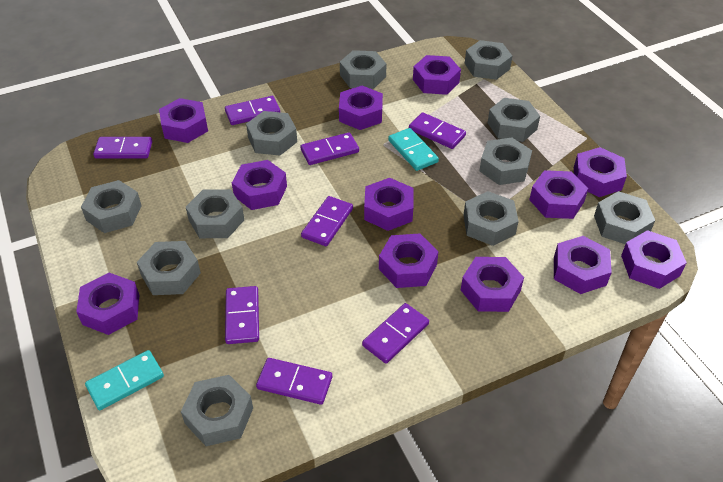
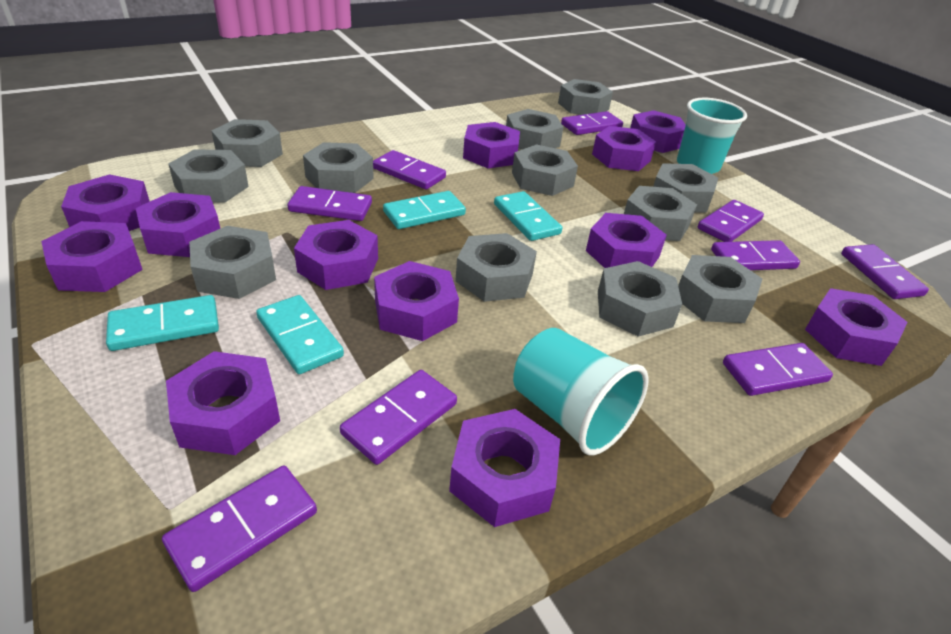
grey nut: [81,180,142,233] [137,241,201,295] [181,375,253,446] [186,189,244,238] [246,111,297,155] [340,50,386,89] [463,191,519,246] [465,40,512,80] [480,138,532,185] [488,98,540,142] [594,191,655,244] = 11 -> [168,149,249,203] [189,226,276,299] [212,119,283,167] [303,142,374,193] [455,233,537,302] [506,109,563,149] [512,144,578,196] [558,79,613,115] [598,261,682,337] [624,186,697,241] [653,163,718,213] [678,255,762,323] = 12
purple domino: [93,137,152,159] [225,96,280,125] [225,286,259,344] [256,358,332,405] [301,132,359,165] [301,196,353,246] [362,303,429,364] [409,112,466,149] = 8 -> [162,466,317,592] [287,186,372,221] [340,370,457,465] [373,150,446,189] [561,111,623,135] [698,200,764,242] [711,240,800,270] [723,343,833,396] [841,244,929,299] = 9
turquoise cup: none = 0 -> [513,328,649,456] [677,98,747,174] = 2
turquoise domino: [85,350,164,410] [388,128,439,171] = 2 -> [106,295,219,351] [256,295,344,374] [383,191,466,229] [494,191,562,241] = 4

